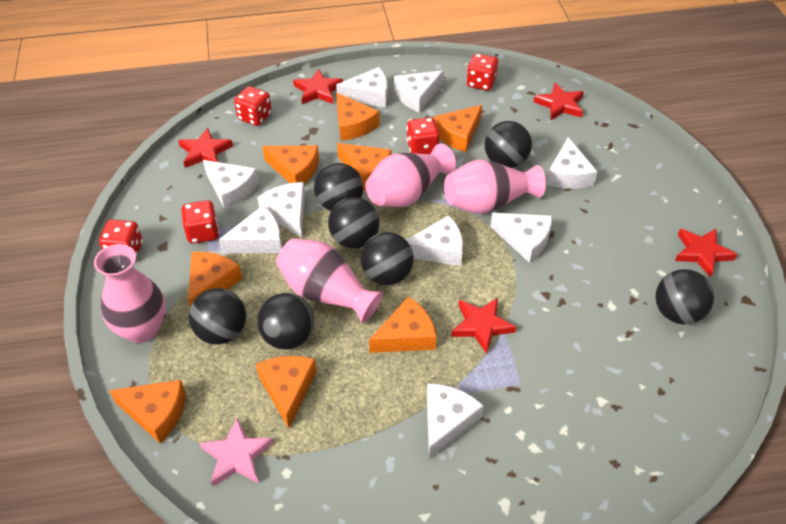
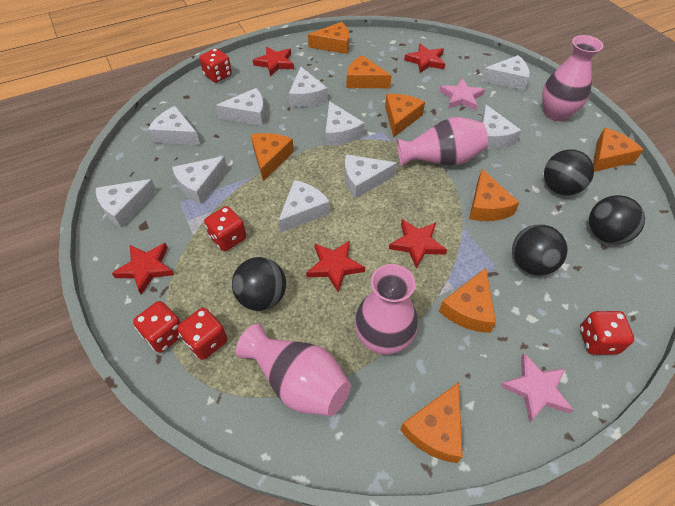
black ball: [189,288,246,345] [257,293,314,350] [314,163,363,211] [328,197,379,248] [361,232,414,285] [485,121,532,168] [655,269,714,325] = 7 -> [232,257,286,311] [512,224,567,275] [544,149,594,195] [589,195,645,244] = 4
pink star: [200,418,273,486] = 1 -> [439,78,485,111] [500,353,573,423] = 2
white cheese: [203,160,259,209] [219,206,282,253] [257,182,305,238] [336,67,388,108] [394,70,444,112] [407,215,463,266] [427,383,484,459] [490,213,552,263] [546,137,598,189] = 9 -> [96,179,157,228] [148,106,200,145] [172,156,228,204] [216,88,265,126] [278,180,330,233] [289,67,328,107] [325,101,364,146] [345,155,397,199] [481,55,530,91] [481,105,521,149] = 10

